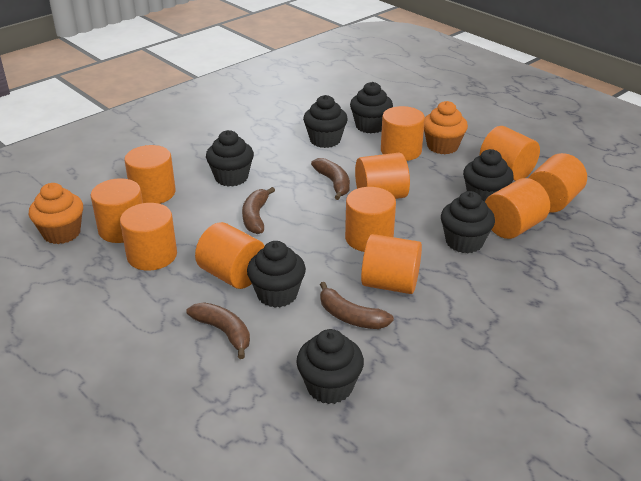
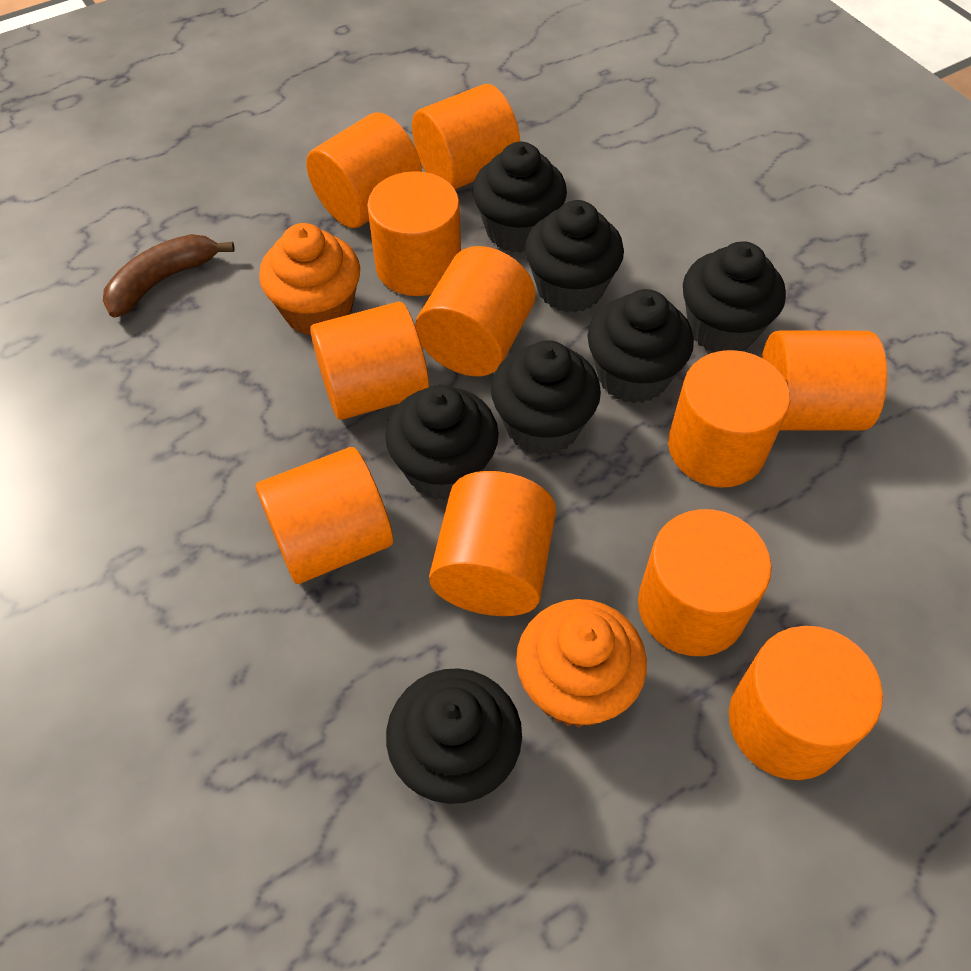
brown banana: [186,302,250,359] [242,187,275,234] [311,158,350,200] [320,282,394,329] = 4 -> [103,234,235,317] = 1

